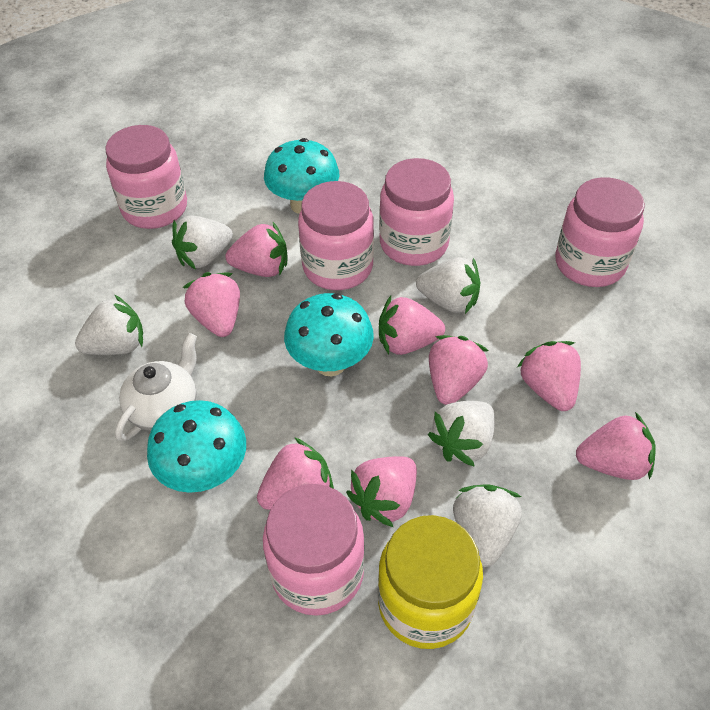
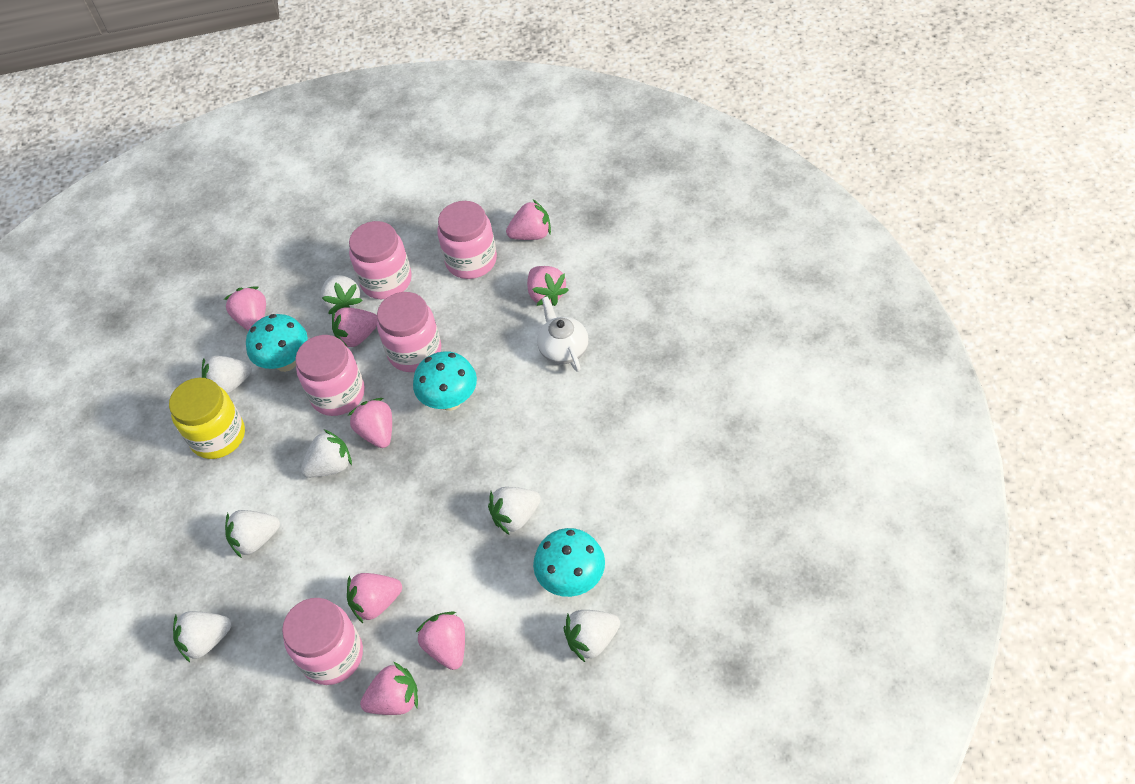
white strawberry: [75,295,143,355] [172,215,233,269] [416,257,480,314] [428,401,495,467] [453,484,522,567] = 5 -> [173,611,231,662] [202,356,252,394] [225,510,280,558] [301,430,352,478] [320,275,362,314] [488,487,541,534] [563,610,620,662] = 7

